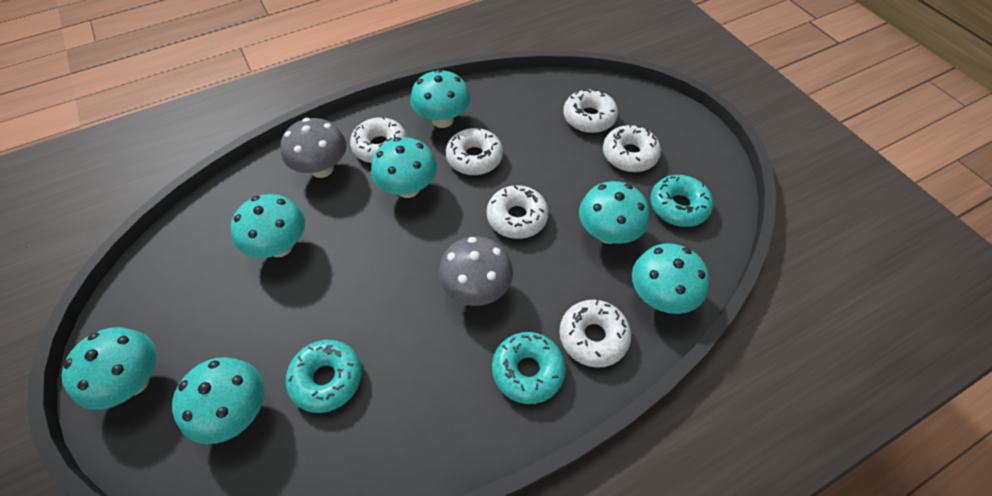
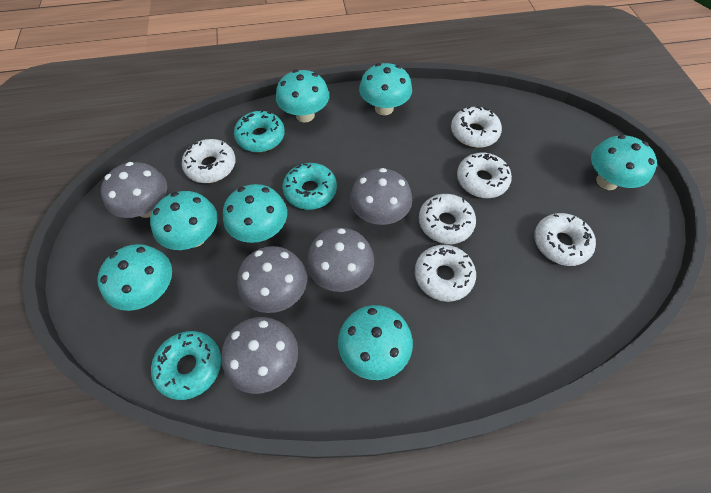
grey mushroom: [280,118,346,178] [438,236,513,306] = 2 -> [101,162,167,218] [221,317,298,394] [237,246,307,313] [306,228,374,292] [350,168,412,225] = 5

